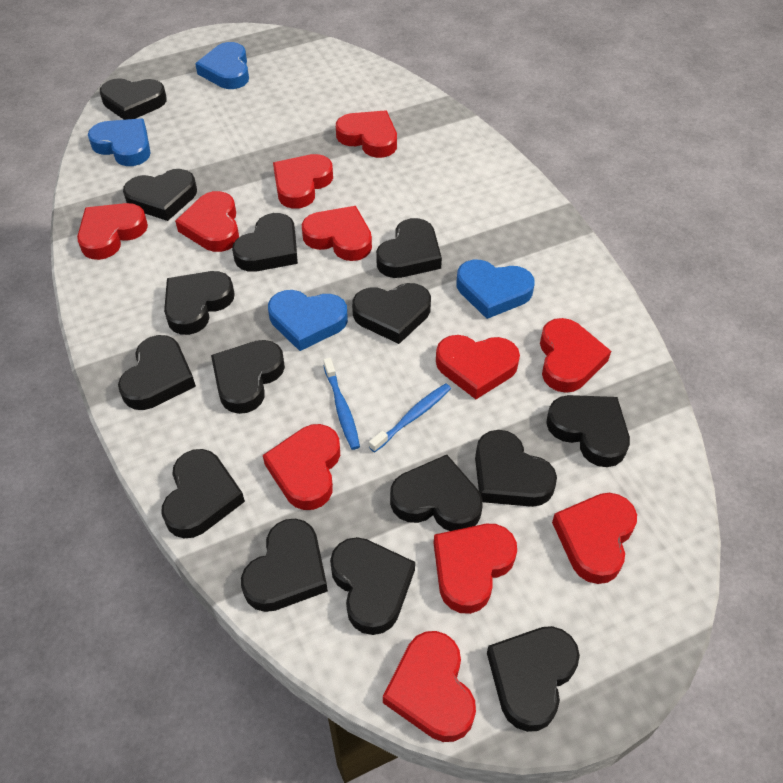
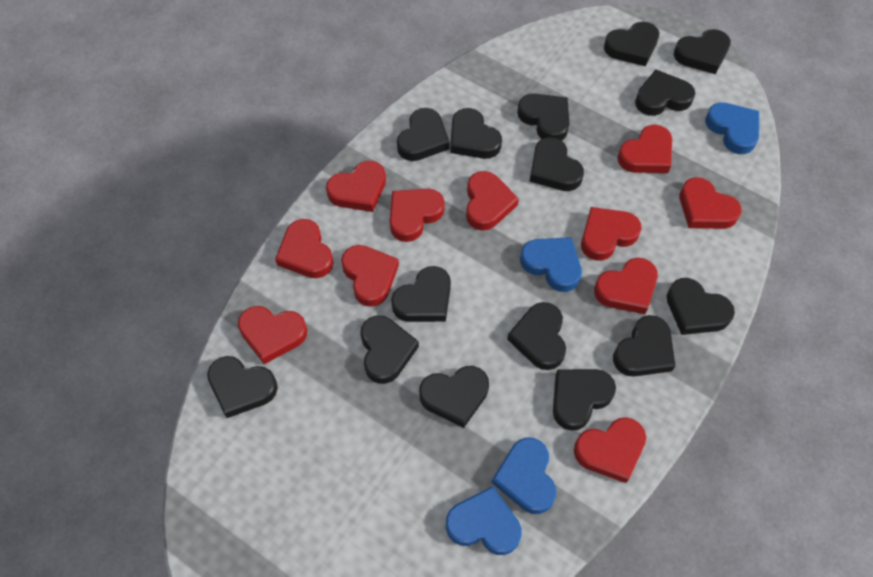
blue toothbrush: [323,358,360,450] [369,383,451,453] = 2 -> none = 0

